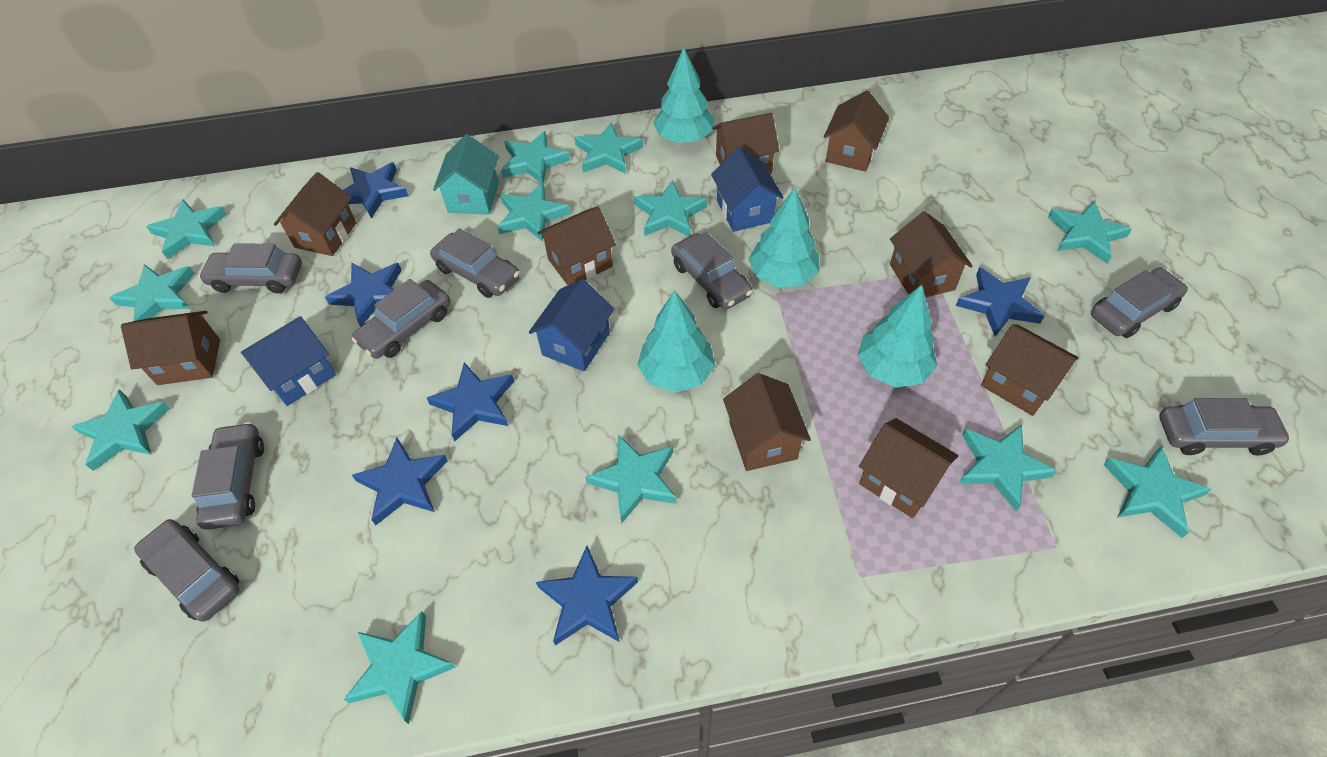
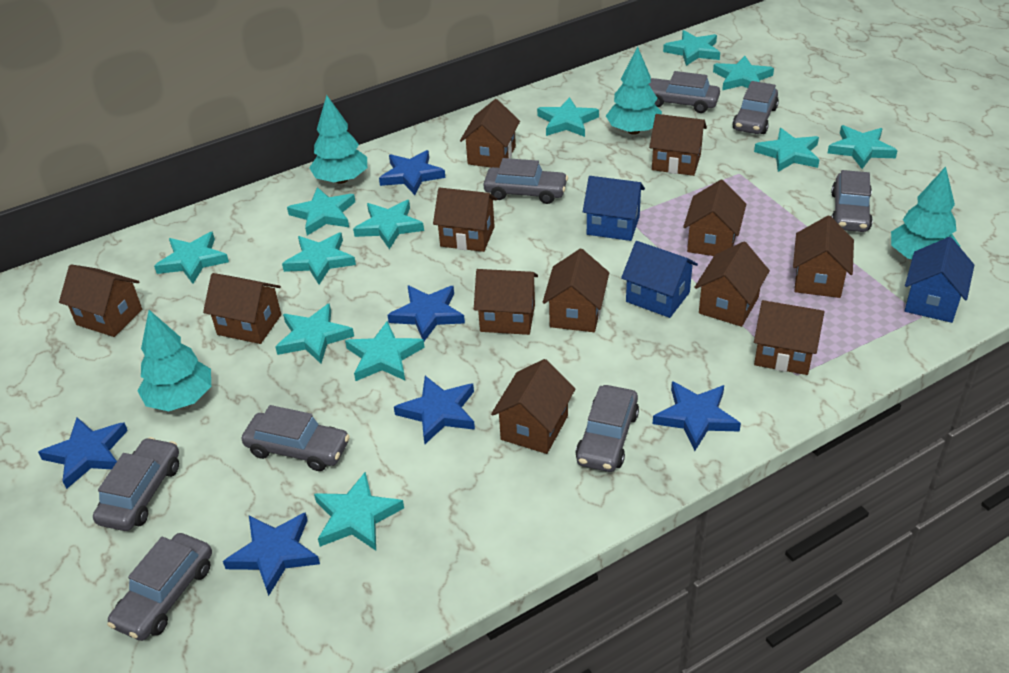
brown house: [121,311,220,385] [274,172,356,256] [537,206,616,285] [712,113,779,174] [723,373,811,471] [824,90,889,172] [859,418,959,518] [890,211,973,298] [981,325,1078,416] = 9 -> [59,264,142,337] [203,273,281,344] [433,187,497,252] [460,99,520,168] [474,269,538,335] [491,359,575,454] [543,249,609,332] [649,114,707,176] [683,180,746,256] [694,242,770,327] [754,300,824,375] [793,216,854,298] = 12
turquoise house: [433,134,499,215] = 1 -> none = 0

